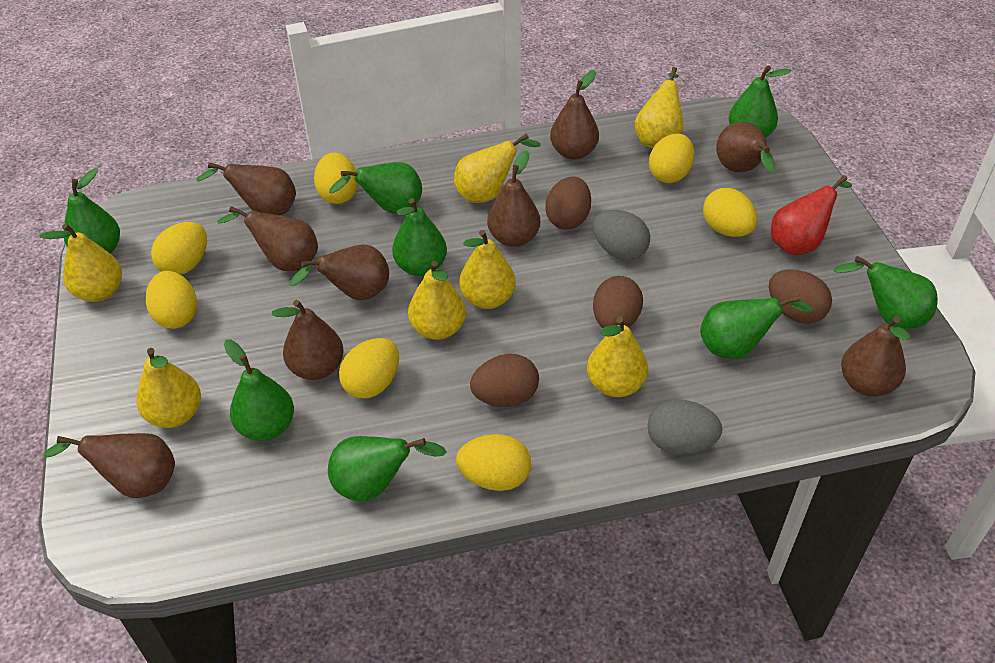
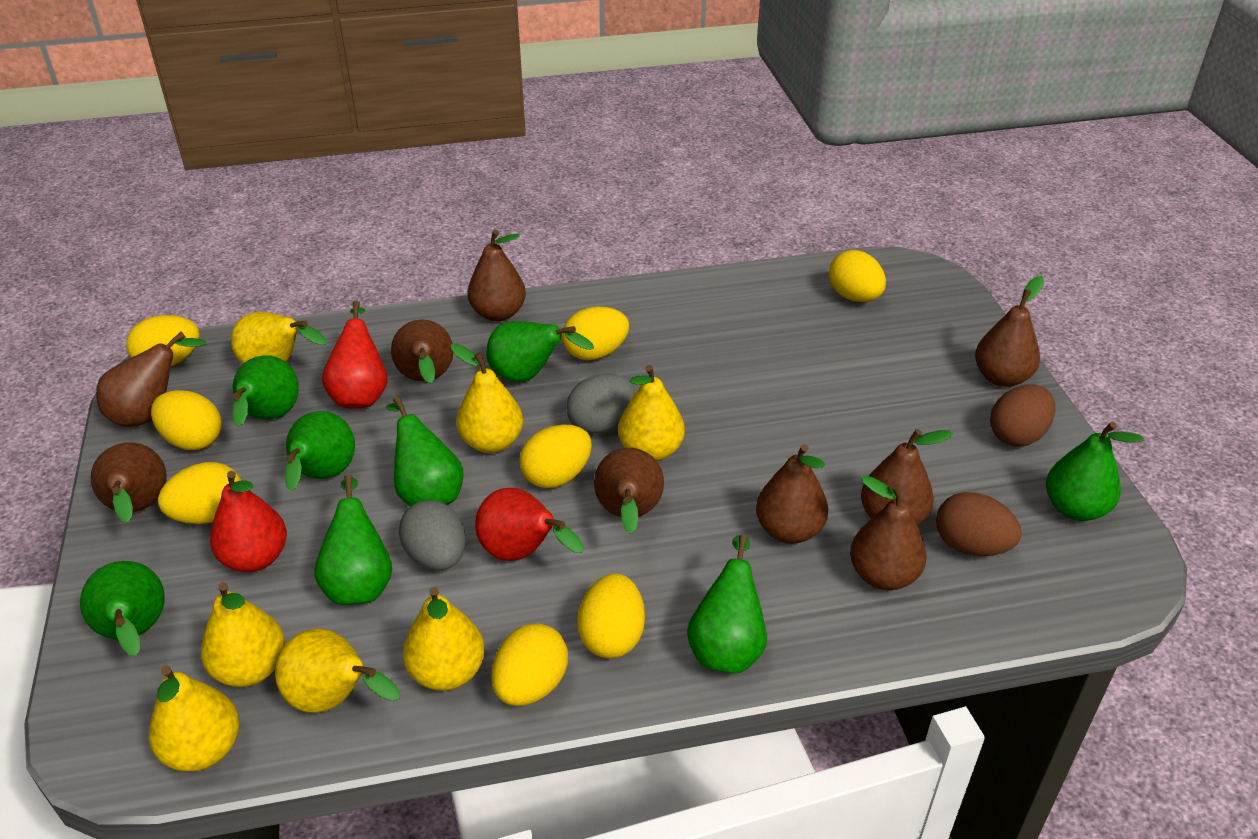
brown egg: [470,354,539,407] [545,177,591,229] [593,276,643,328] [769,270,832,324] = 4 -> [936,492,1022,556] [990,384,1055,447] = 2
red pear: [771,175,852,255] = 1 -> [210,471,287,572] [322,301,387,408] [475,488,583,561] = 3
yellow egg: [146,271,197,329] [151,222,207,275] [314,153,358,204] [339,338,399,398] [456,434,531,491] [649,133,694,183] [703,188,757,237] = 7 -> [126,315,200,366] [151,390,221,450] [158,462,241,524] [492,623,568,706] [519,425,592,488] [562,306,629,360] [577,574,645,658] [829,250,886,302] = 8

